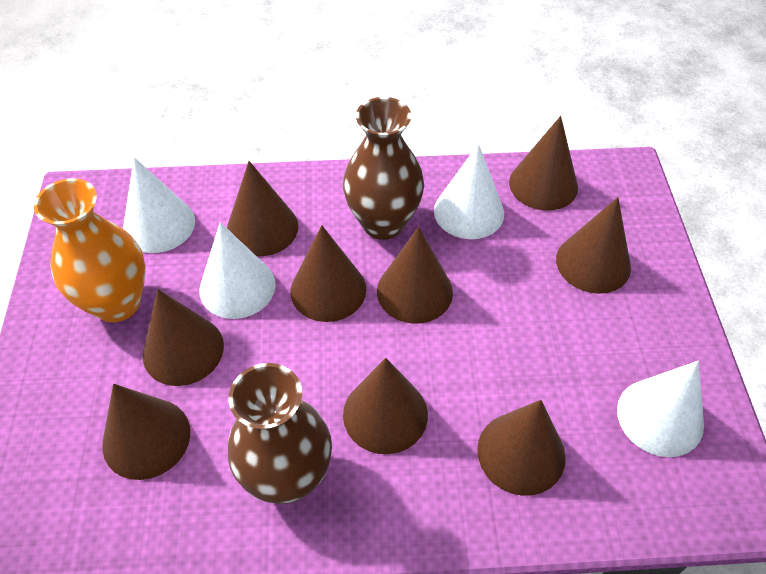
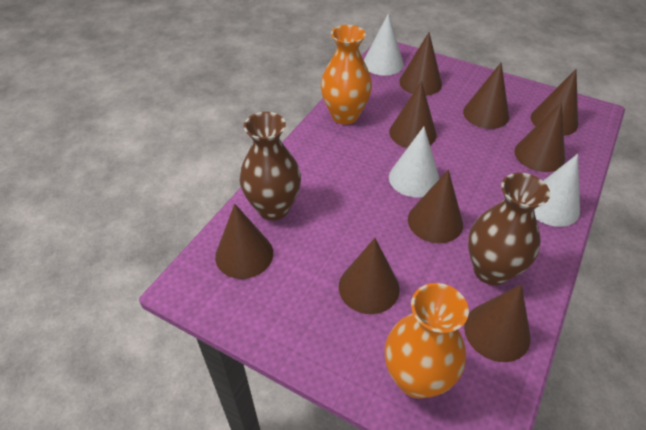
orange vase: [34,178,146,322] = 1 -> [321,25,372,125] [384,283,469,399] = 2
white cone: [123,157,195,253] [199,222,276,319] [434,144,504,239] [617,361,704,457] = 4 -> [364,13,404,76] [389,127,440,197] [534,154,580,227] = 3

